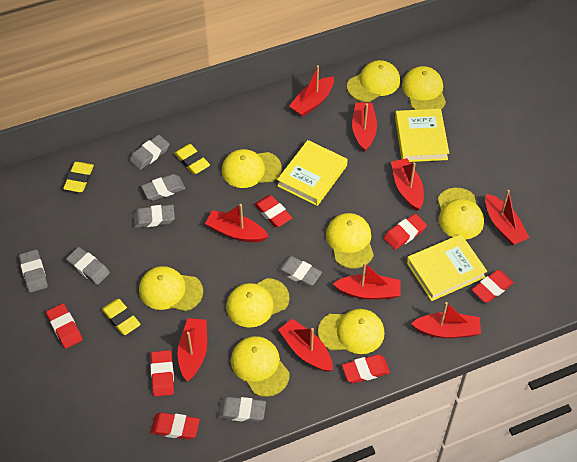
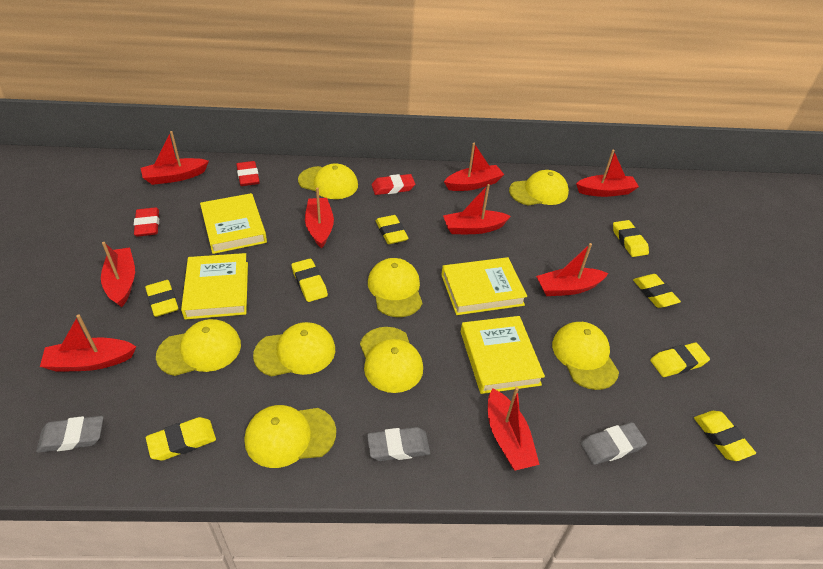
grey eraser: [19,250,48,293] [66,247,110,285] [130,135,170,170] [133,205,175,228] [141,174,186,201] [218,397,266,422] [277,256,322,287] = 7 -> [36,416,104,453] [367,427,430,461] [581,422,647,465] = 3
red eraser: [46,304,83,349] [151,350,174,397] [151,412,200,440] [254,195,292,227] [342,355,390,383] [384,214,427,250] [472,270,514,303] = 7 -> [134,207,159,237] [236,161,260,186] [372,174,415,195] = 3
yellow book: [277,140,348,206] [395,109,449,162] [407,234,487,301] = 3 -> [181,253,248,319] [200,193,267,254] [441,257,527,315] [461,316,545,394] = 4
yellow cap: [139,266,203,311] [222,149,282,188] [226,278,290,328] [231,336,290,397] [318,309,385,354] [326,213,374,269] [347,60,400,102] [402,66,446,110] [438,188,484,240] = 9 -> [156,319,241,376] [245,405,336,468] [253,322,335,377] [298,163,358,199] [360,327,423,393] [368,258,422,317] [509,170,569,205] [552,322,619,390] = 8
yellow eraser: [63,162,94,192] [102,299,141,335] [174,144,210,174] = 3 -> [145,280,179,317] [146,417,216,461] [292,259,328,302] [375,215,409,244] [613,220,649,257] [633,274,681,308] [650,343,710,377] [694,411,756,461] = 8

